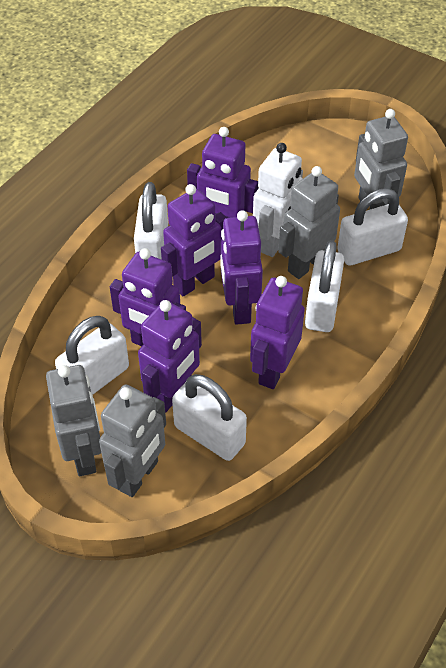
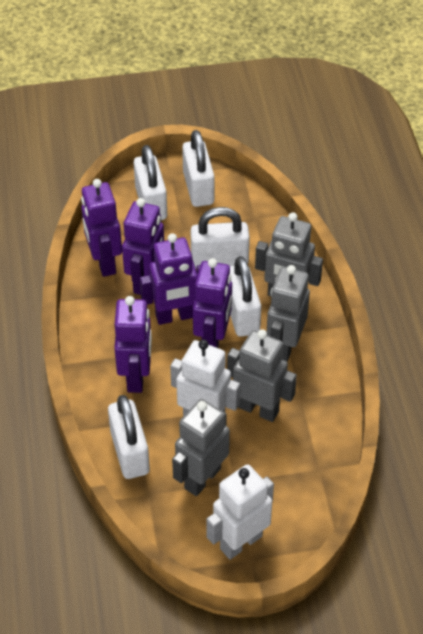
purple robot: [110,248,186,346] [138,300,202,413] [161,184,227,296] [187,127,258,218] [220,210,263,325] [250,276,305,389] = 6 -> [81,179,122,277] [114,296,152,393] [122,198,164,295] [140,233,200,325] [193,258,232,348] = 5
white robot: [253,143,303,257] = 1 -> [170,340,240,416] [206,464,274,560] = 2

